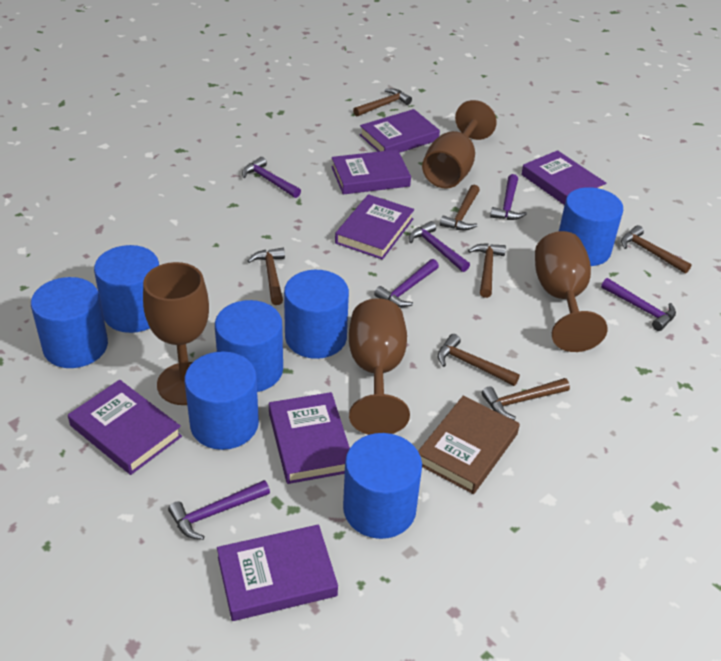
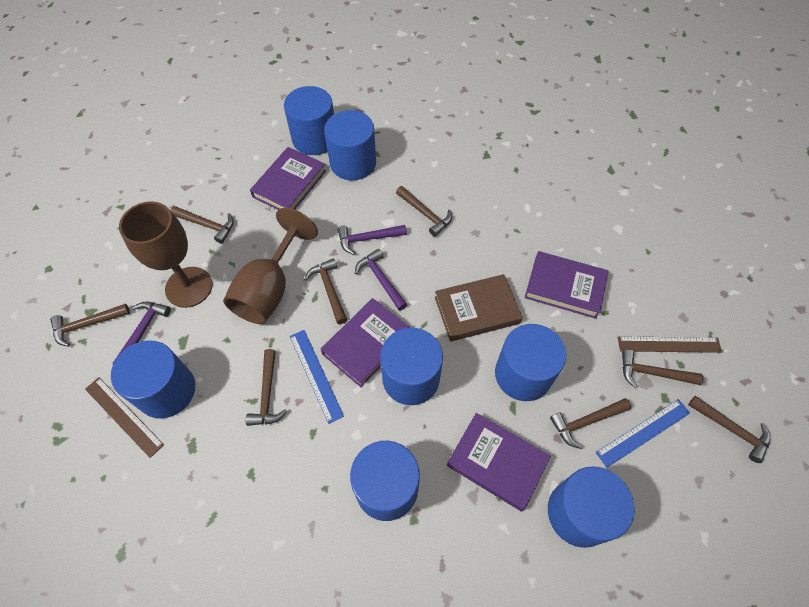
blue ruler: none = 0 -> [290,330,344,424] [595,399,690,468] = 2
brown goblet: [143,262,209,405] [349,298,410,435] [422,100,497,189] [535,231,608,352] = 4 -> [119,201,212,308] [223,208,318,324] = 2
brown hammer: [248,248,285,305] [353,89,412,116] [438,334,520,386] [440,185,480,230] [468,243,506,298] [482,378,570,420] [621,225,692,274] = 7 -> [50,304,130,347] [170,206,234,244] [246,349,287,426] [305,258,347,324] [396,186,452,237] [550,398,631,449] [622,350,703,388] [688,396,770,463] = 8
brown ruler: none = 0 -> [85,377,164,458] [618,336,722,353] = 2
purple book: [68,380,182,475] [217,525,338,621] [269,392,350,484] [331,150,411,194] [335,194,414,260] [360,109,440,153] [521,150,606,205] = 7 -> [250,147,326,210] [321,298,411,387] [447,413,551,512] [525,251,609,319] = 4
purple hammer: [168,480,270,540] [242,157,301,198] [374,259,439,307] [409,221,470,272] [490,174,527,220] [601,278,676,331] = 6 -> [112,302,171,364] [338,225,407,255] [355,249,408,311] = 3

